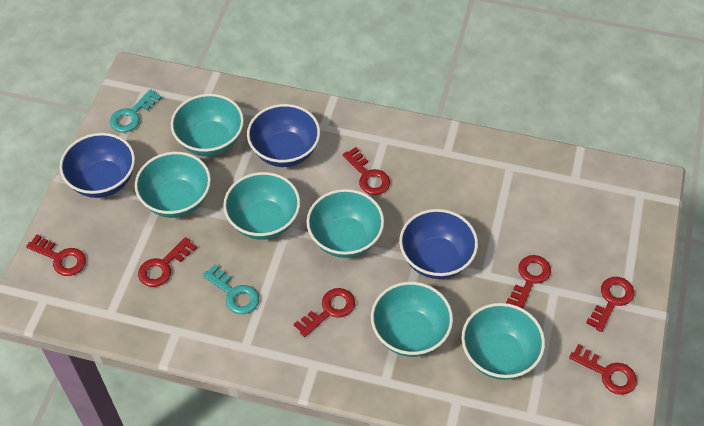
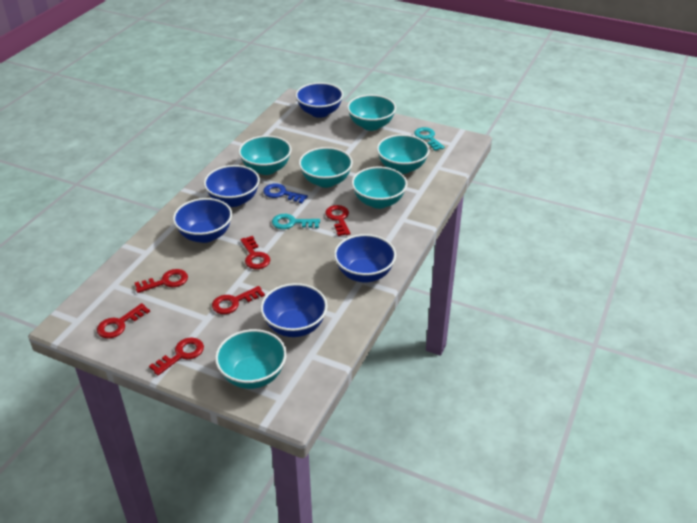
blue bowl: [60,133,135,198] [247,104,320,167] [399,209,478,279] = 3 -> [173,198,232,243] [204,165,260,207] [260,283,328,337] [296,82,343,118] [334,234,396,282] = 5
blue key: none = 0 -> [263,183,308,203] = 1
red key: [26,234,86,276] [138,237,197,287] [294,288,355,337] [343,147,390,195] [506,255,551,308] [569,344,637,395] [586,277,634,332] = 7 -> [97,303,150,339] [135,269,188,293] [149,337,204,375] [212,286,265,314] [240,236,270,269] [325,205,351,236] = 6

